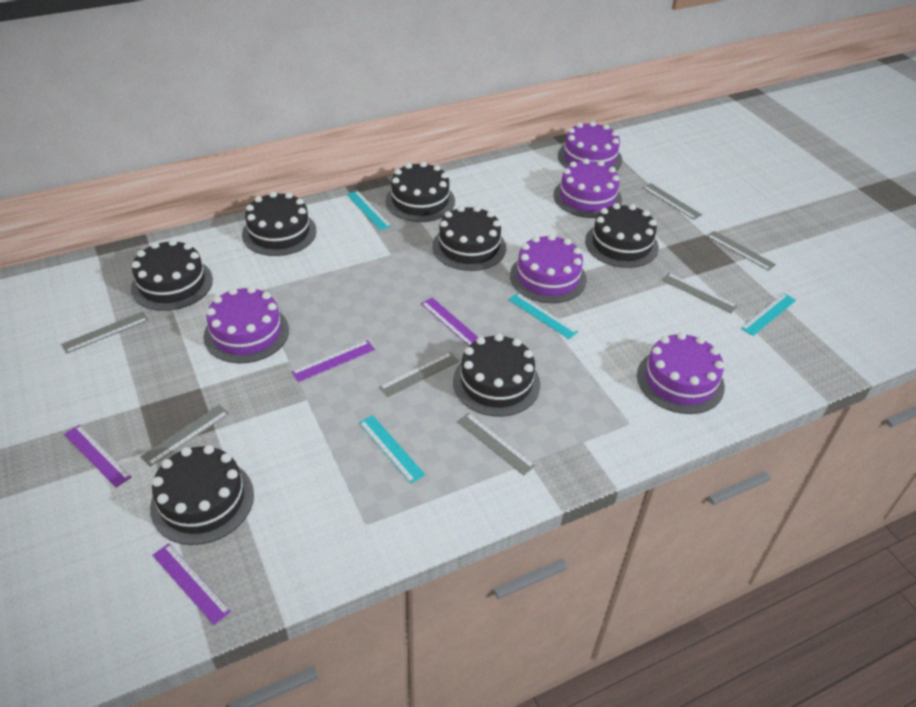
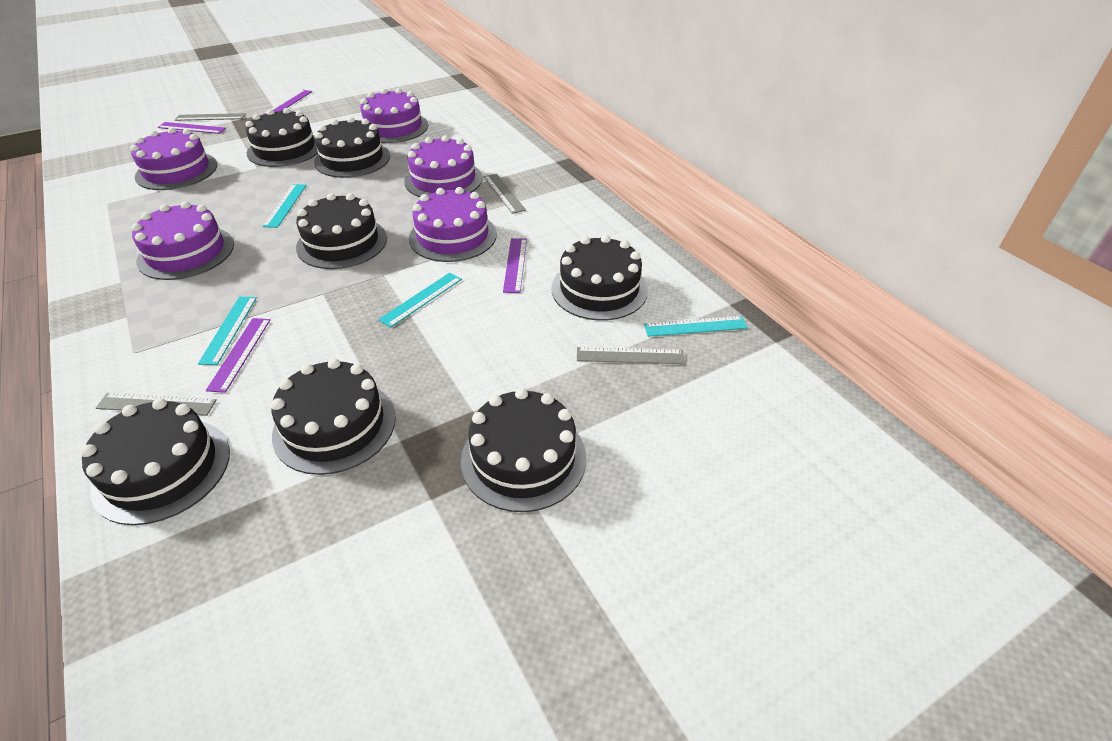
grey ruler: [61,312,149,354] [140,405,229,467] [379,352,459,397] [457,413,536,475] [642,183,702,220] [662,273,737,313] [707,231,776,271] = 7 -> [96,393,217,416] [175,113,246,121] [484,173,526,214] [577,347,685,364] = 4

